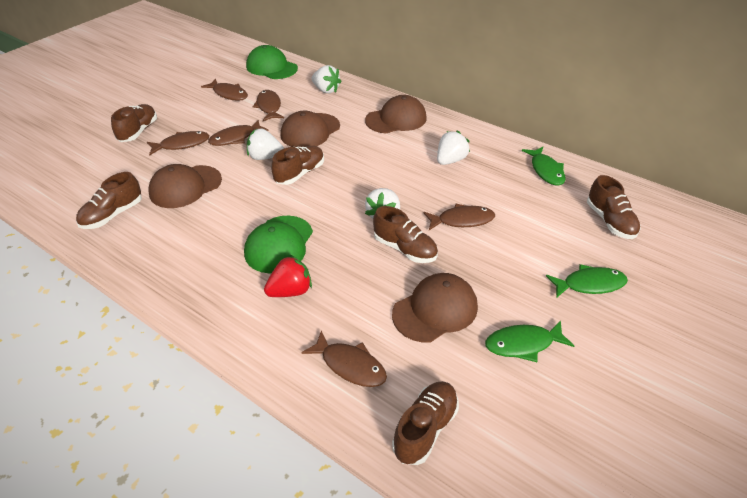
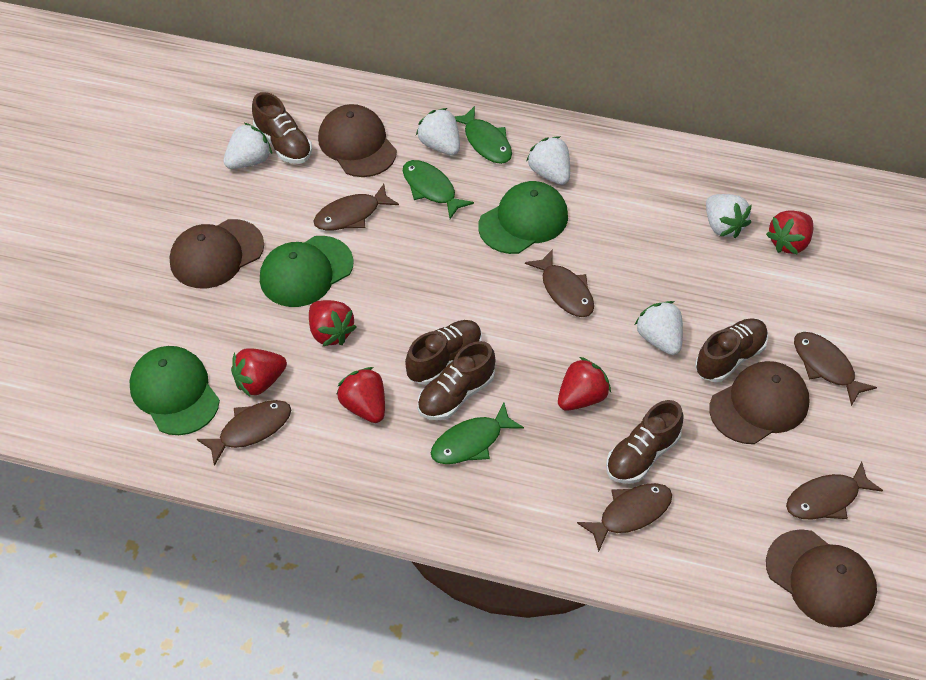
brown shoe: [76,172,142,229] [111,104,157,142] [271,146,324,185] [373,206,438,263] [392,381,459,465] [587,175,641,239] = 6 -> [252,92,312,164] [405,320,482,385] [417,341,495,421] [606,400,684,484] [695,318,768,382] = 5
green cap: [244,216,313,273] [246,45,298,79] = 2 -> [129,346,220,435] [260,236,354,307] [478,181,568,254] = 3
red strawberry: [264,255,312,297] = 1 -> [231,348,287,396] [309,300,357,346] [336,367,385,423] [558,357,611,411] [766,210,813,255] = 5
white strawberry: [247,128,284,160] [312,65,342,94] [365,188,400,219] [437,130,470,165] = 4 -> [223,123,272,169] [416,108,460,155] [526,136,570,185] [635,301,683,355] [706,194,752,238] = 5

